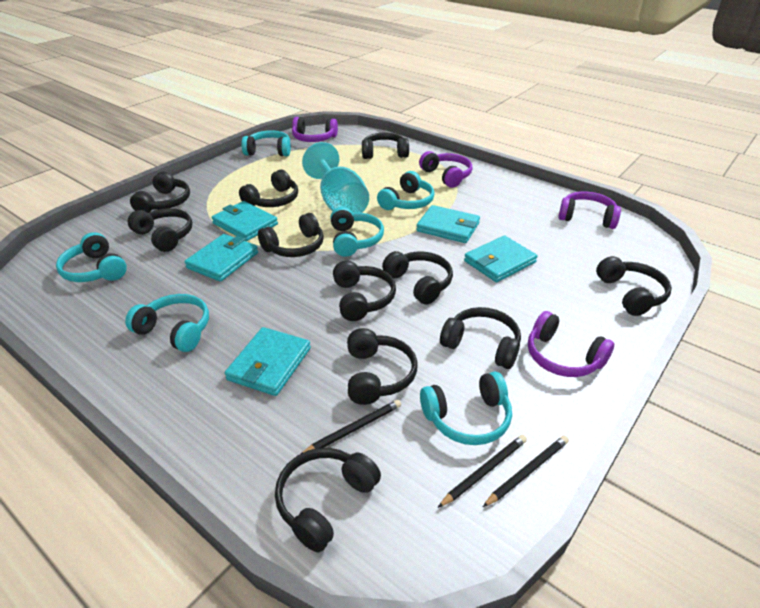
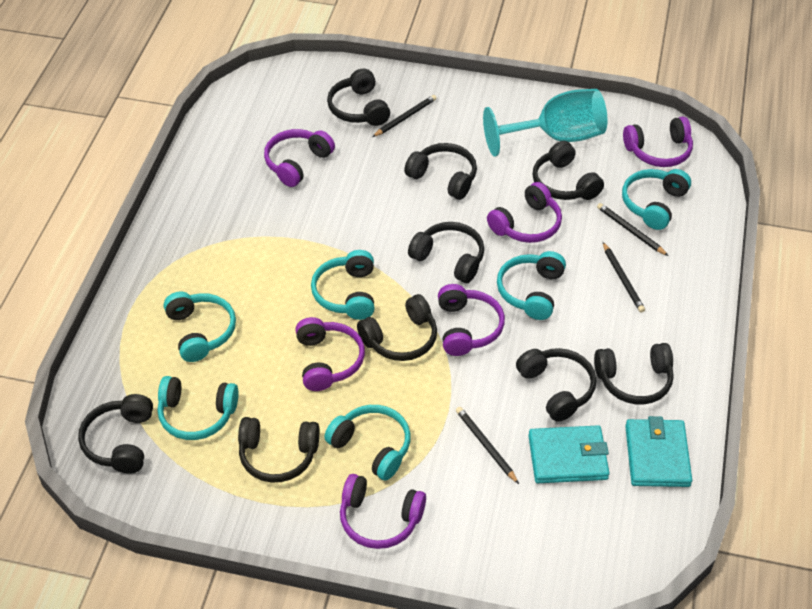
black headphones: [128,208,192,252] [130,172,190,213] [239,170,298,207] [258,213,324,257] [275,448,381,553] [333,261,396,321] [347,328,418,405] [362,133,409,159] [382,251,453,304] [440,307,521,369] [596,256,672,316] = 11 -> [78,394,153,474] [238,417,319,483] [327,68,390,126] [357,294,437,361] [404,143,477,200] [408,222,484,283] [516,348,596,422] [533,141,604,200] [594,343,674,404] = 9
black pencil: [301,400,401,454] [437,435,527,508] [483,436,569,507] = 3 -> [372,95,437,137] [456,407,519,484] [597,203,668,256] [603,242,645,313] = 4
purple headphones: [292,117,338,142] [419,151,472,188] [528,311,614,377] [558,191,621,229] = 4 -> [264,129,335,187] [295,317,365,391] [340,474,426,549] [438,284,505,356] [487,182,562,243] [623,117,693,167] = 6
turquoise wallet: [185,234,258,282] [212,201,278,241] [225,327,311,396] [416,205,480,243] [464,235,538,282] = 5 -> [528,425,609,483] [625,416,692,487] = 2

